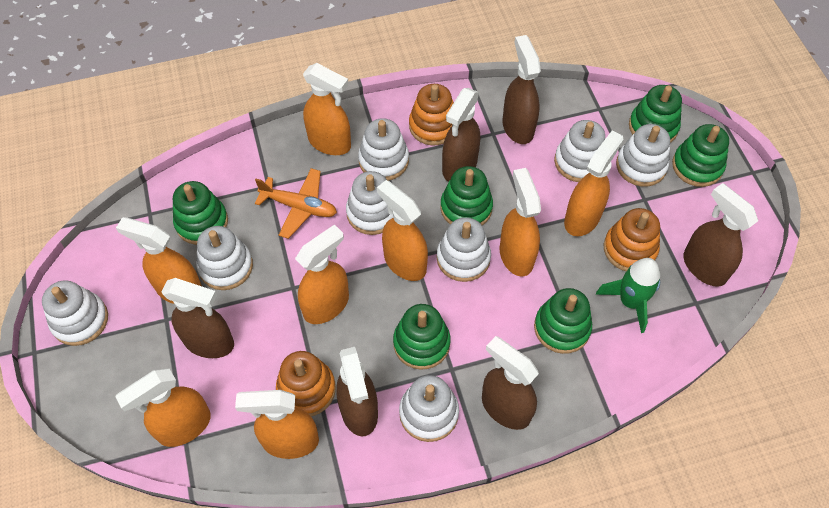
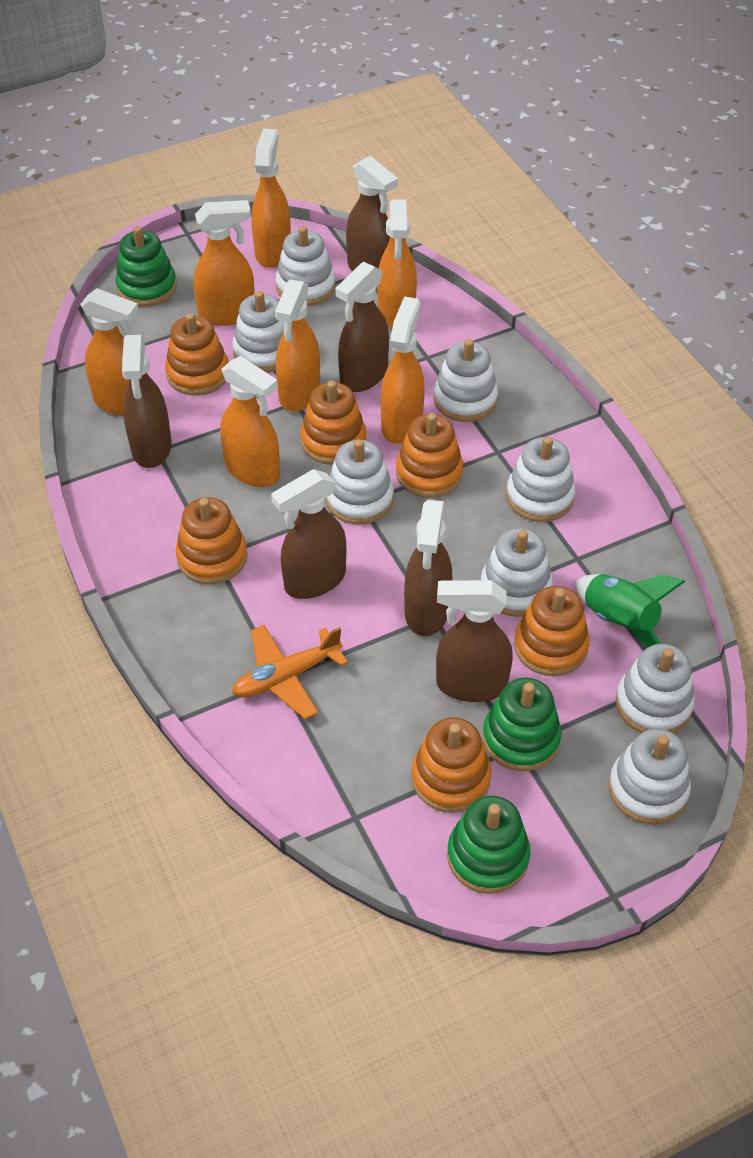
green stacking toy: [173,181,228,245] [393,304,450,370] [440,166,493,225] [534,288,592,354] [629,85,682,143] [672,124,729,187] = 6 -> [115,226,177,307] [447,796,531,894] [483,678,562,771] = 3
orange spray bottle: [115,369,211,447] [116,217,202,304] [235,390,319,459] [295,224,349,324] [303,63,351,155] [377,180,428,281] [500,168,541,276] [564,131,623,236] = 8 -> [80,288,139,416] [194,200,255,326] [220,356,280,487] [251,128,291,268] [275,279,320,412] [377,199,417,329] [381,296,425,444] = 7
orange stacking toy: [276,351,336,416] [409,84,454,145] [604,208,660,271] = 3 -> [165,313,229,396] [176,497,247,584] [300,381,366,465] [396,413,463,498] [412,717,491,813] [514,586,590,676] = 6

